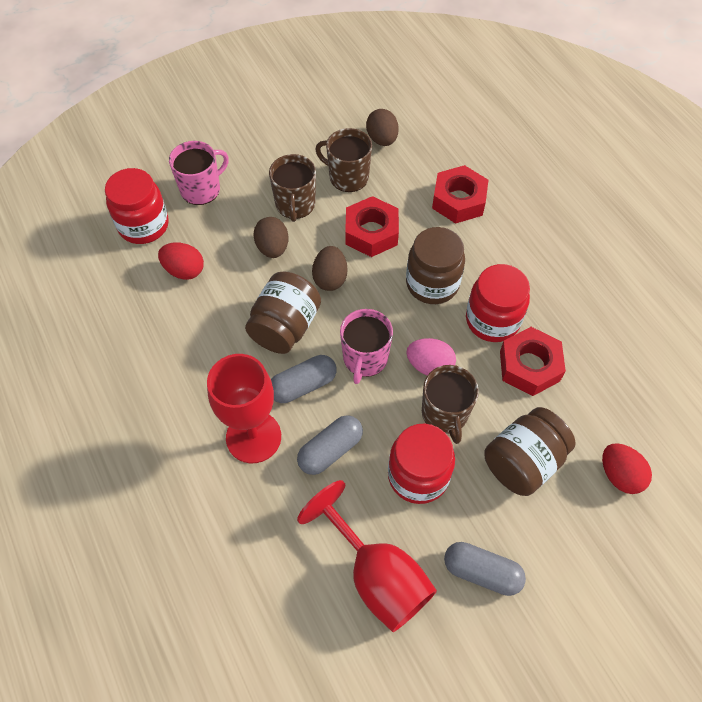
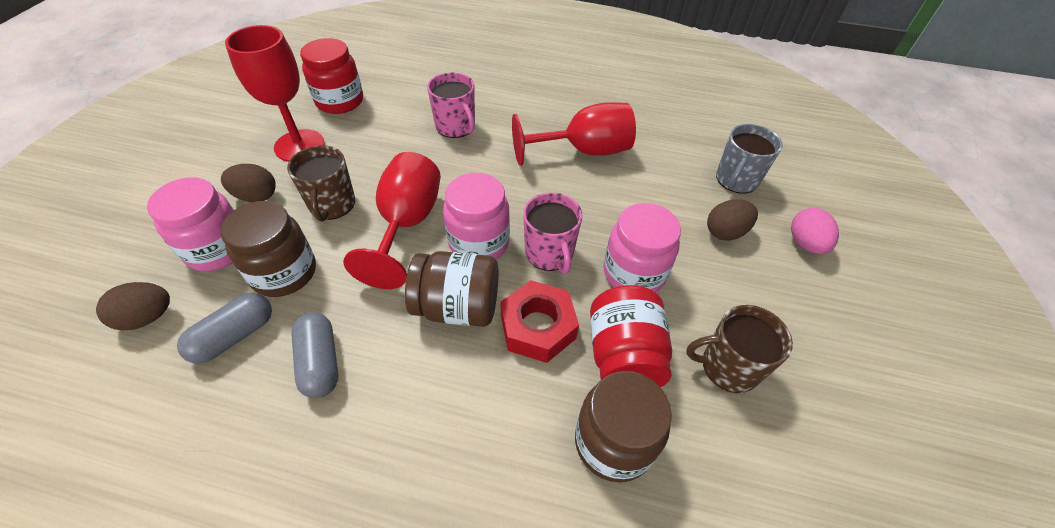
brown mug: [269,154,316,222] [315,128,372,192] [422,365,479,444] = 3 -> [287,145,355,222] [686,305,793,393] = 2
grey capsule: [271,355,337,403] [297,415,363,475] [444,542,526,596] = 3 -> [177,293,272,364] [291,312,339,398] = 2
grey mug: none = 0 -> [716,124,782,194] = 1
pink jar: none = 0 -> [147,177,234,271] [443,173,510,259] [603,203,681,292] = 3
red egg: [158,242,204,280] [602,443,652,494] = 2 -> none = 0
red goblet: [207,354,281,463] [297,480,437,632] = 2 -> [225,25,325,162] [343,152,441,289] [512,102,636,166] = 3
red jar: [105,168,169,244] [388,424,455,504] [466,264,530,342] = 3 -> [300,38,363,114] [590,285,672,387] = 2
red nut: [345,196,399,257] [432,165,488,224] [500,327,566,396] = 3 -> [500,280,579,363] = 1

